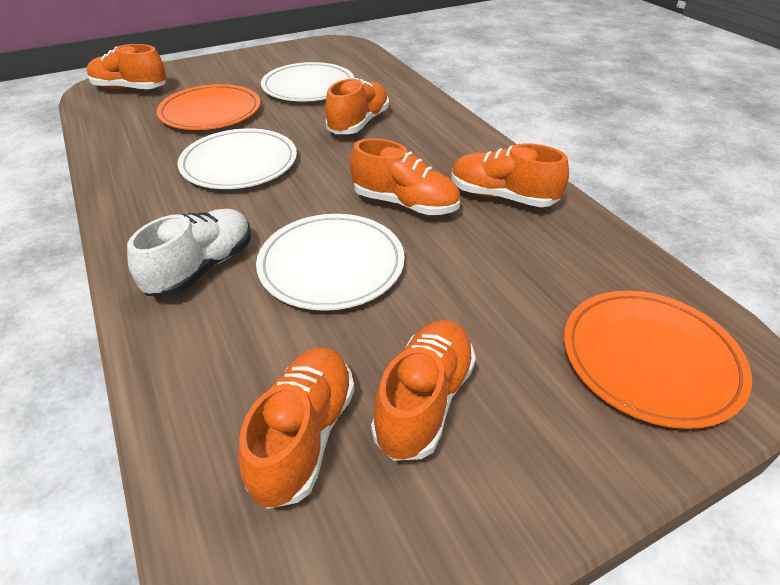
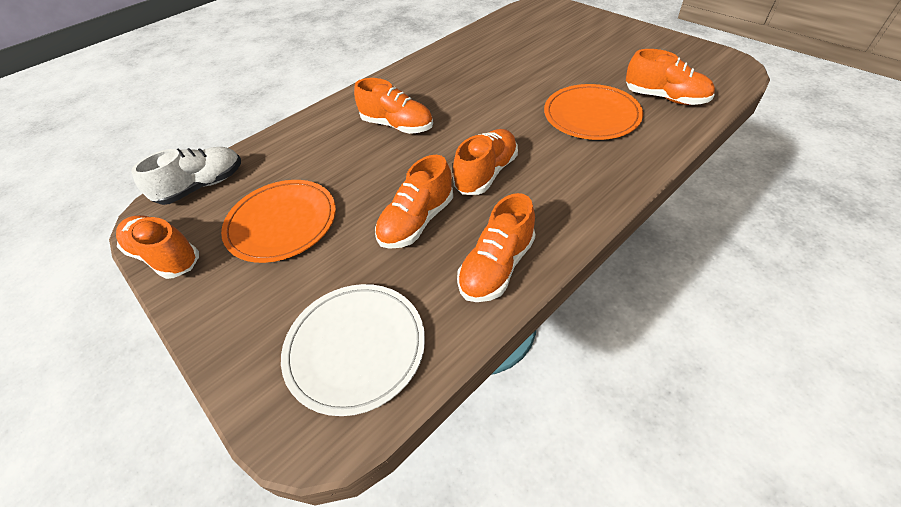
white plate: [177,128,297,189] [256,214,405,311] [261,62,355,102] = 3 -> [281,284,425,416] = 1

